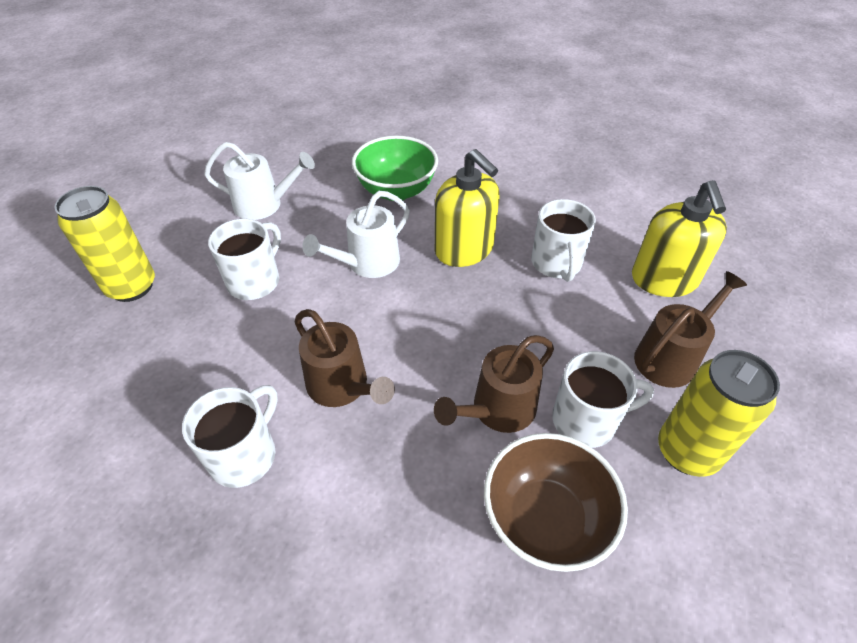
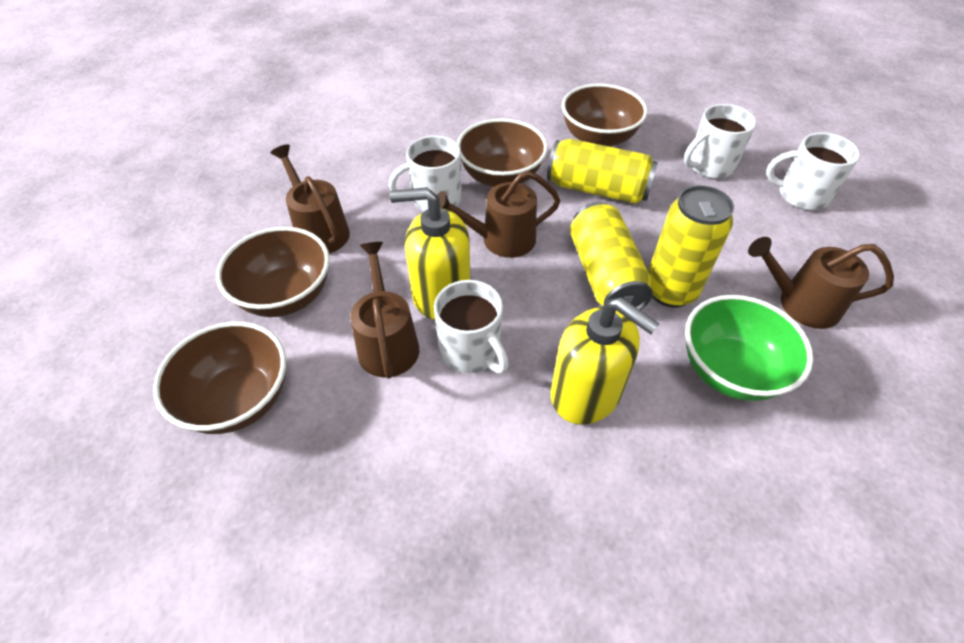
brown bowl: [484,433,628,572] = 1 -> [153,322,286,434] [216,227,330,317] [457,118,548,187] [562,83,648,147] = 4
brown watering can: [295,309,395,407] [434,335,554,433] [634,271,747,388] = 3 -> [270,144,350,253] [350,242,419,379] [437,171,560,258] [748,237,894,329] = 4
white watering can: [204,142,315,220] [302,191,410,278] = 2 -> none = 0
yellow can: [55,186,155,302] [658,350,780,477] = 2 -> [547,139,658,204] [570,202,653,310] [648,185,734,308] = 3

